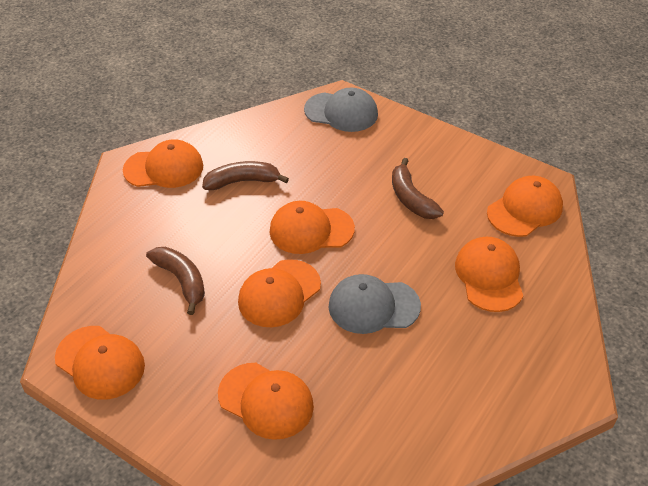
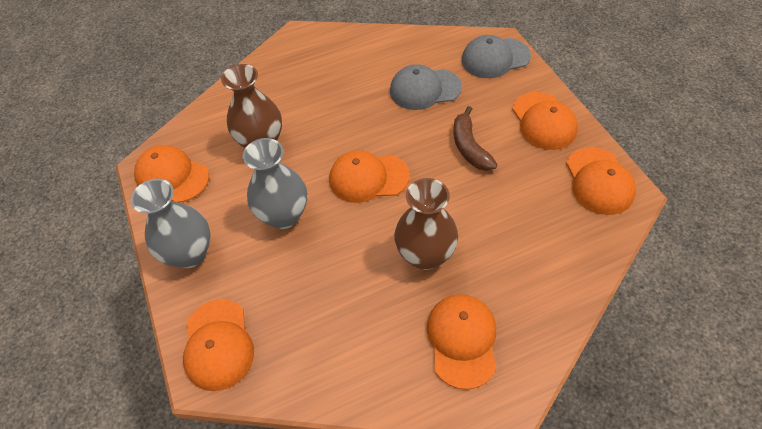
brown banana: [146,247,205,315] [202,161,289,190] [392,158,444,219] = 3 -> [453,106,497,171] = 1
brown vase: none = 0 -> [221,64,282,148] [394,178,458,270] = 2
grey vase: none = 0 -> [131,179,210,268] [243,138,307,229] = 2
orange cap: [55,326,145,400] [123,140,203,188] [218,363,314,440] [238,259,321,327] [269,201,355,254] [455,237,523,312] [487,176,563,237] = 7 -> [134,145,209,203] [183,299,254,391] [329,150,409,203] [427,294,496,390] [512,92,578,150] [566,147,636,215] = 6

